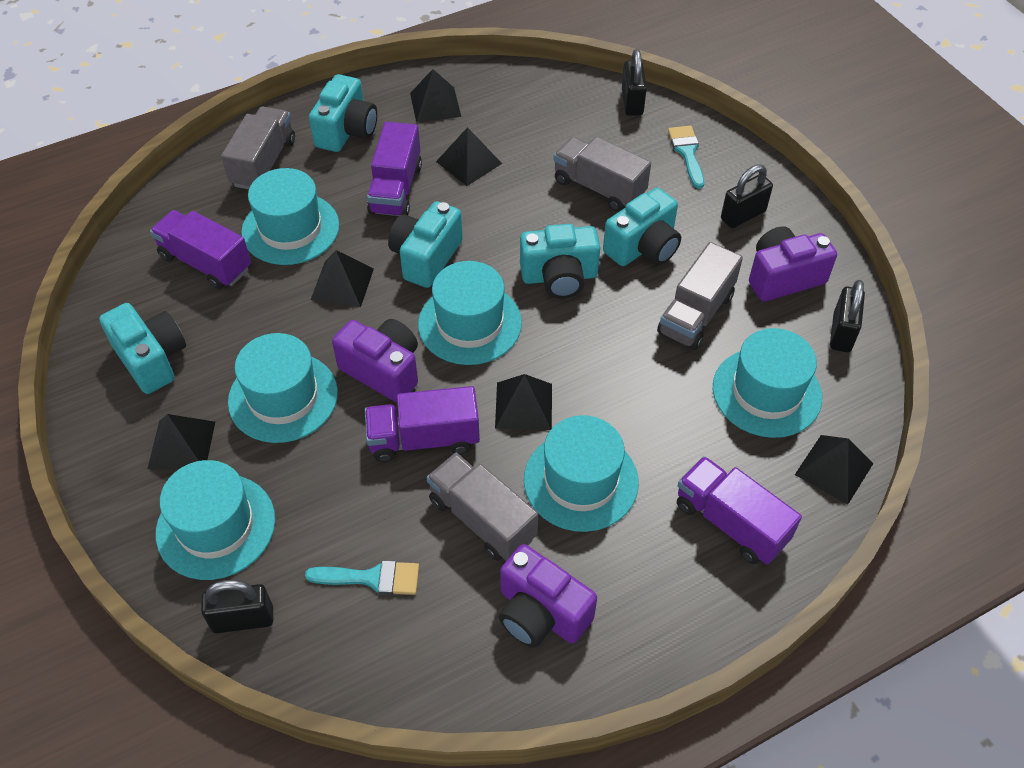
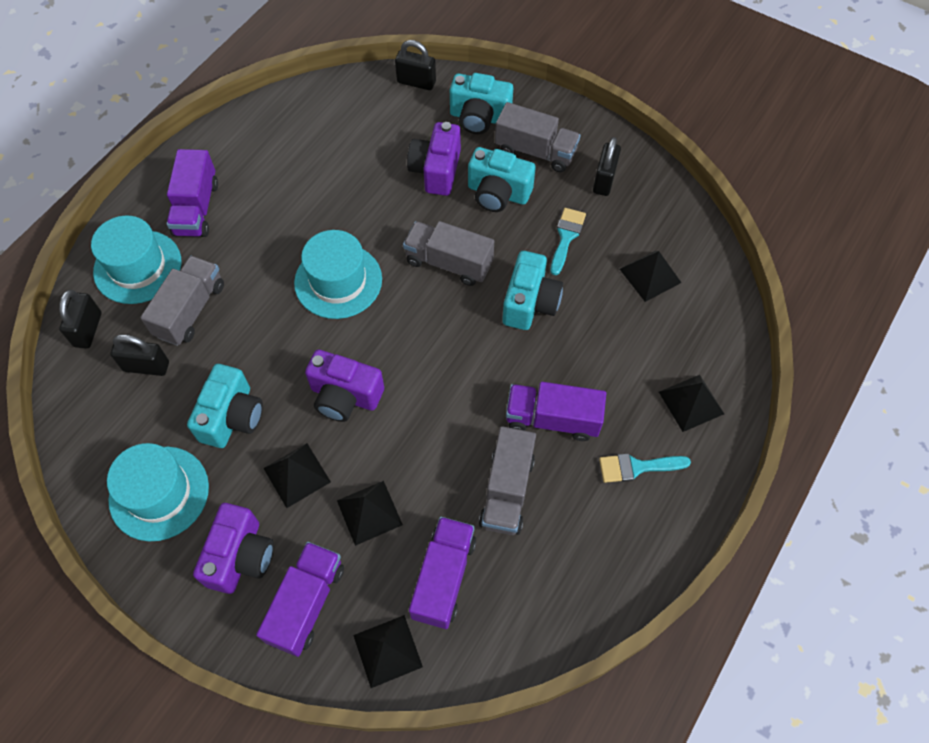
black pyramid: [147,414,215,470] [311,250,374,307] [410,69,461,123] [436,127,502,186] [495,374,552,430] [795,435,873,505] = 6 -> [263,443,331,508] [337,481,403,546] [353,615,423,688] [620,251,681,302] [659,375,724,432] = 5
turquoise camera: [99,303,186,394] [309,74,377,152] [388,201,463,288] [520,224,600,299] [603,188,681,266] = 5 -> [187,364,263,448] [450,73,513,134] [468,147,536,212] [502,251,563,330] = 4
turquoise hat: [156,460,275,580] [228,333,338,443] [241,168,339,265] [418,261,522,365] [524,415,639,532] [713,328,822,438] = 6 -> [91,216,181,304] [107,443,209,541] [294,230,382,319] = 3

